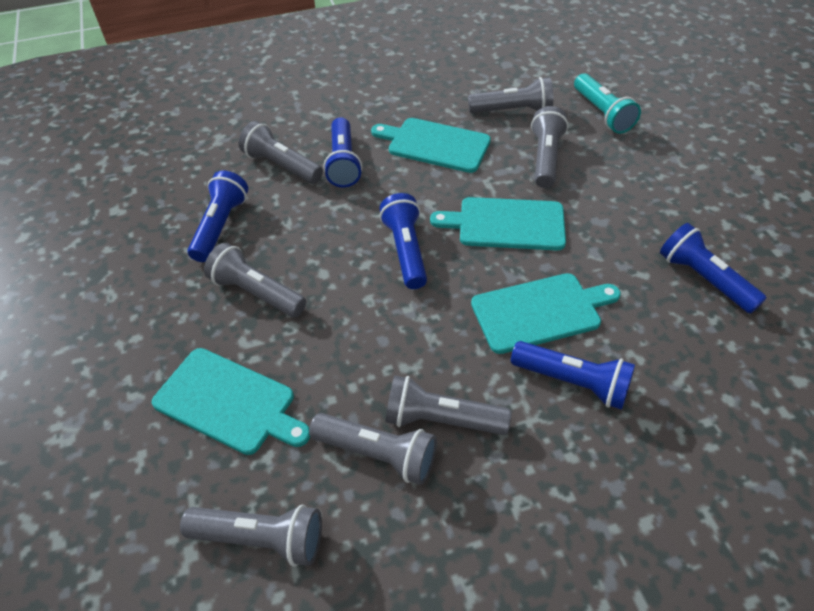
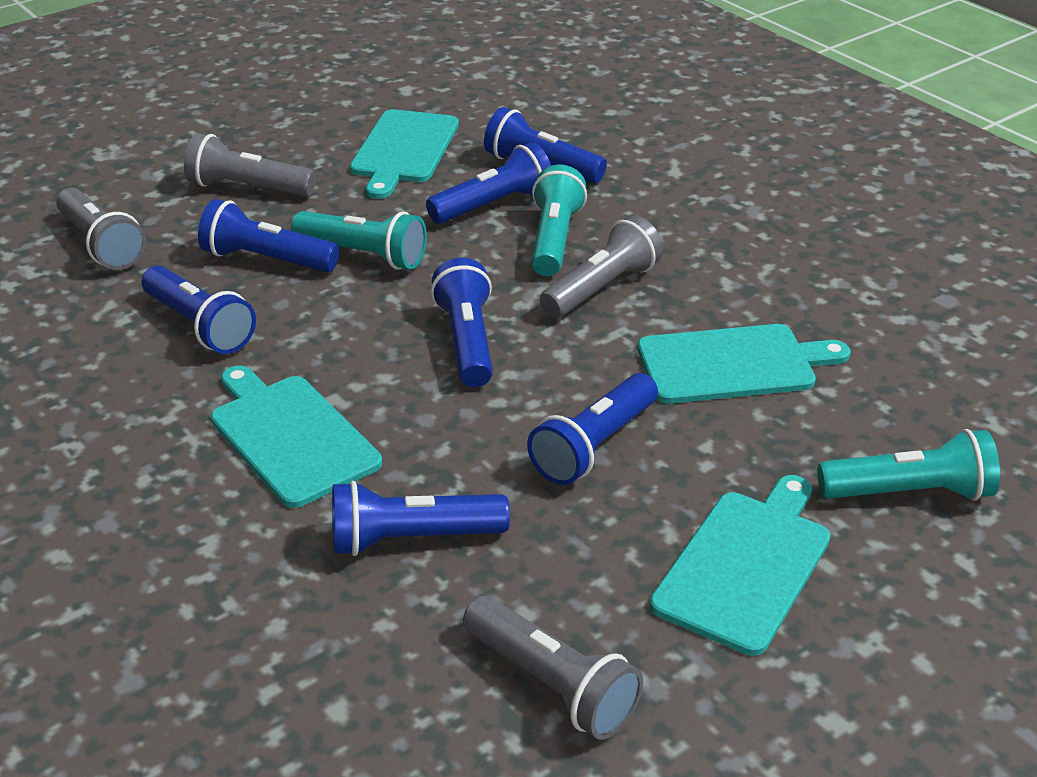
blue flashlight: [188,171,249,262] [324,117,362,188] [379,193,427,289] [511,341,635,410] [660,223,767,314] = 5 -> [142,265,256,354] [198,199,339,272] [332,481,510,556] [426,142,551,224] [431,258,493,387] [484,107,607,183] [527,373,658,485] = 7
grey flashlight: [180,505,322,567] [204,243,306,317] [239,121,323,184] [309,413,437,485] [385,375,511,435] [468,77,553,113] [531,106,568,188] = 7 -> [56,188,146,270] [184,133,316,197] [463,596,643,740] [540,215,663,318] = 4
turquoise flashlight: [574,73,641,134] = 1 -> [291,211,427,269] [531,165,587,276] [818,429,1000,501] = 3

